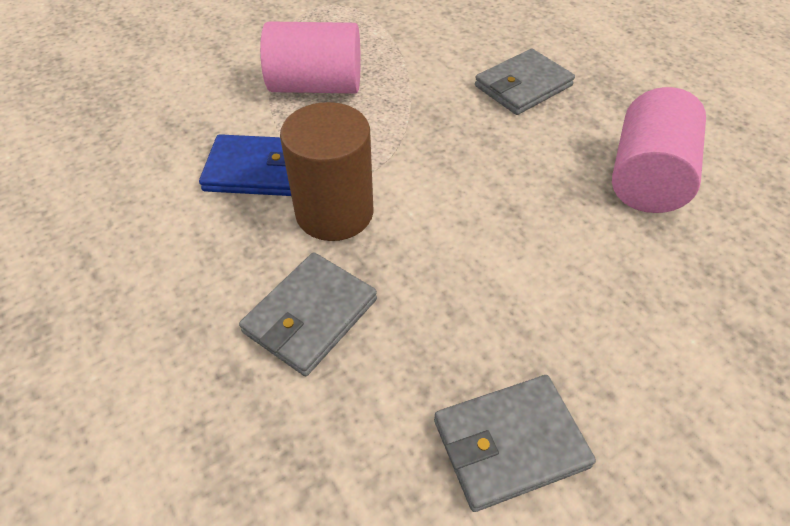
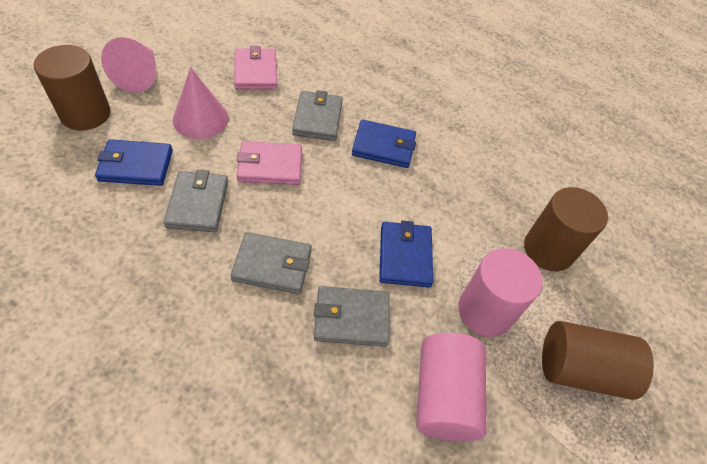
blue wallet: [199,134,291,196] = 1 -> [95,139,173,186] [352,120,416,168] [379,221,433,288] = 3
brown cylinder: [280,102,374,241] = 1 -> [34,45,110,131] [524,187,608,271] [542,321,654,400] = 3
grey wallet: [239,252,377,376] [434,375,596,512] [475,49,575,115] = 3 -> [164,170,228,232] [230,232,312,294] [292,90,343,141] [314,286,390,347] = 4
pink cone: none = 0 -> [101,37,157,93] [173,67,229,139] = 2
pink wallet: none = 0 -> [234,46,277,90] [236,141,302,185] = 2

